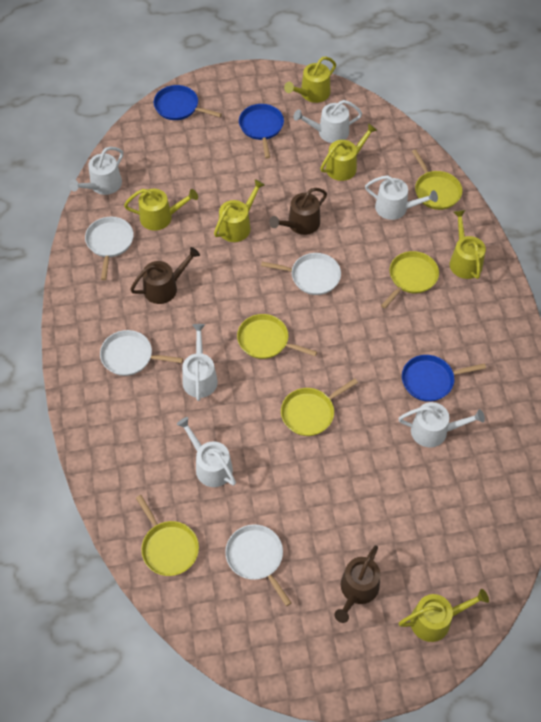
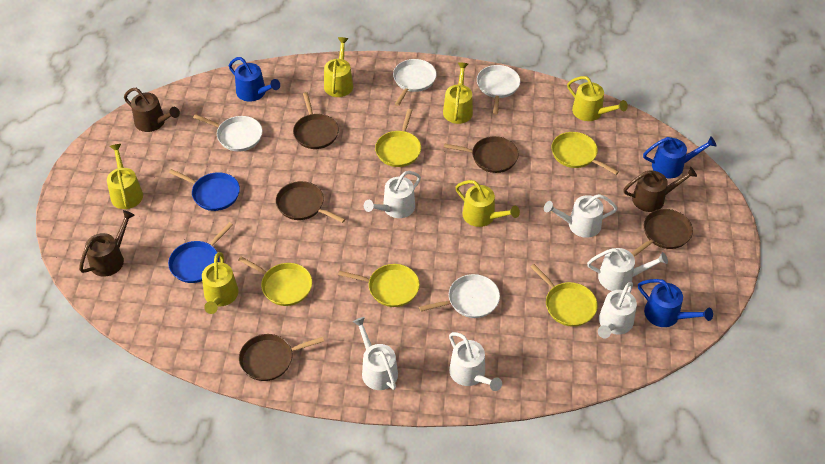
blue pan: [154,85,222,120] [239,104,284,159] [402,355,486,402] = 3 -> [168,222,233,283] [169,169,240,211] = 2
blue watering can: none = 0 -> [229,57,280,102] [638,279,713,327] [643,136,717,178] = 3
brown pan: none = 0 -> [239,334,324,381] [276,181,345,223] [293,92,339,149] [444,136,519,173] [631,209,693,257] = 5

